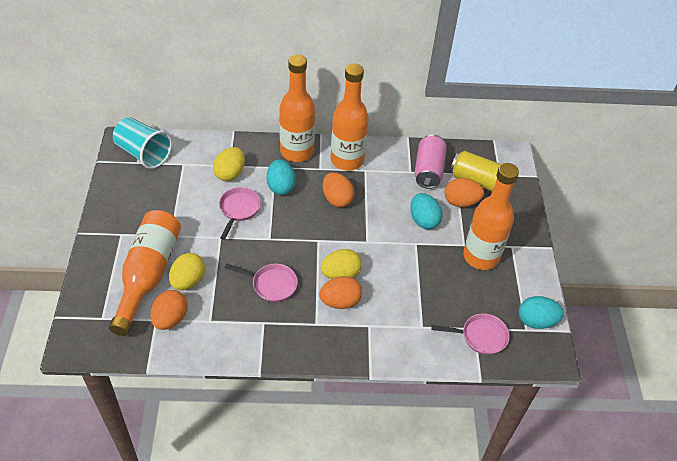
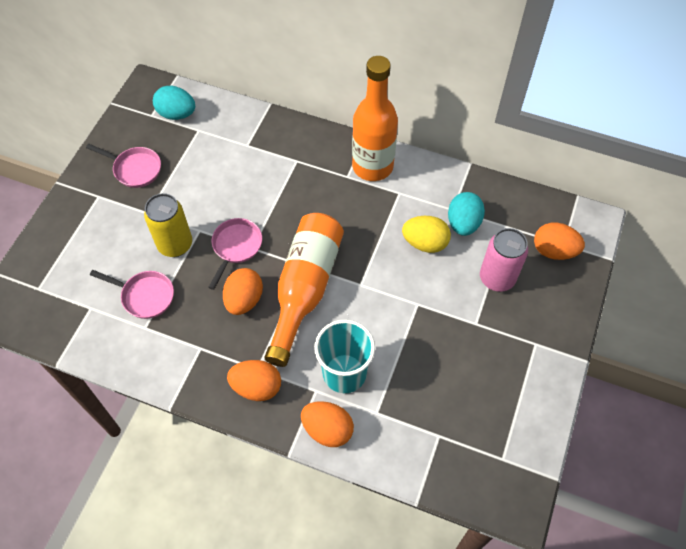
orange bottle: [109,210,181,336] [279,55,315,162] [331,63,369,171] [463,163,519,270] = 4 -> [264,213,344,367] [352,56,398,181] = 2
turquoise egg: [267,159,296,195] [410,193,442,229] [519,296,564,329] = 3 -> [153,86,195,120] [448,192,485,236] = 2
yellow egg: [169,253,205,290] [213,147,245,181] [320,249,362,279] = 3 -> [402,216,451,253] = 1

